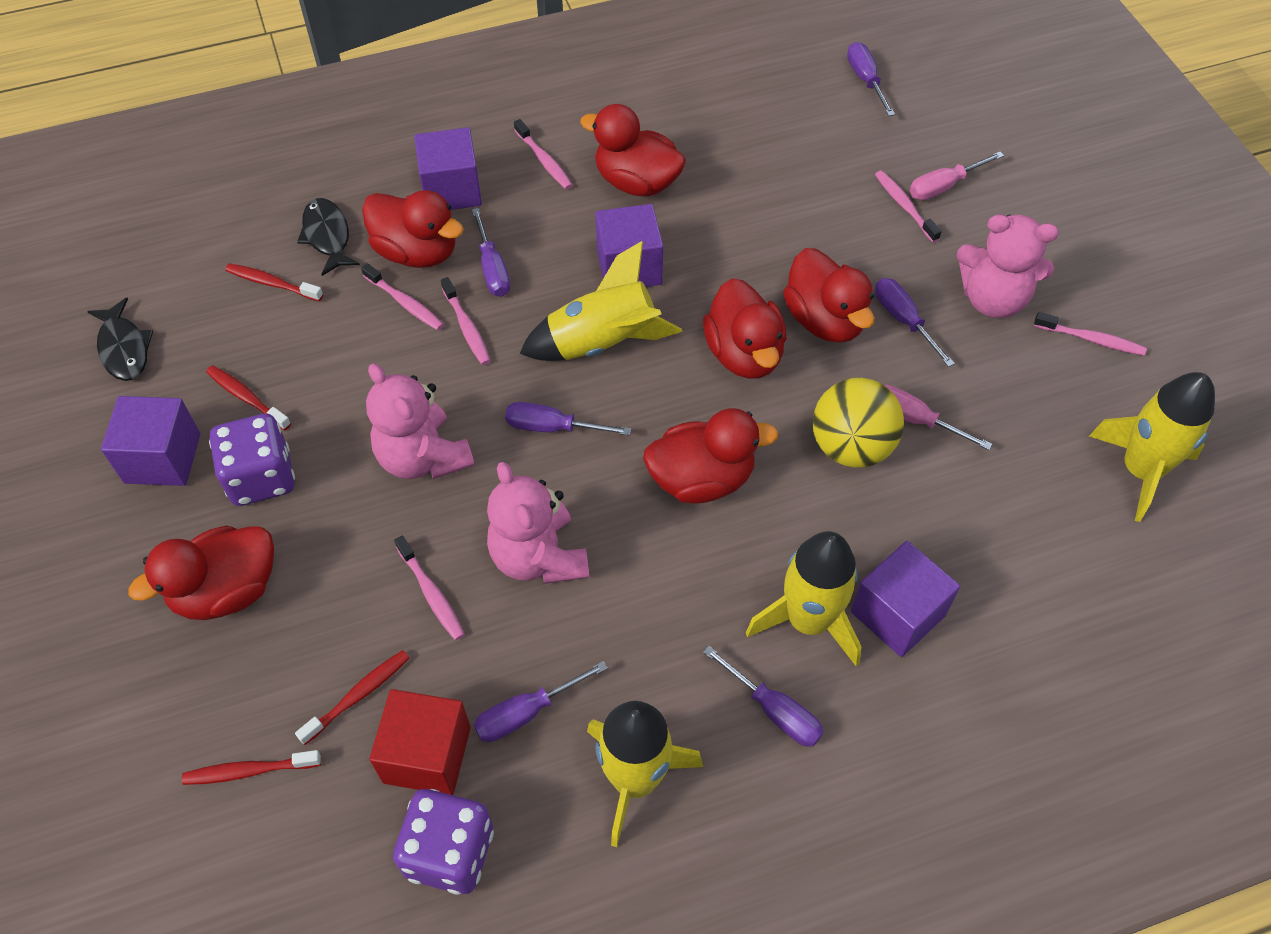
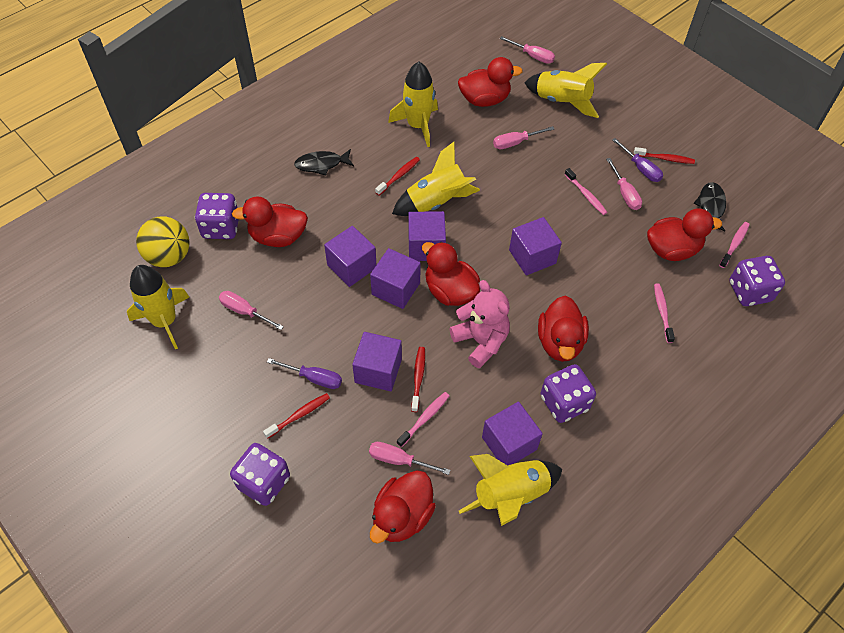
pink screwdriver: [884,384,992,450] [910,152,1004,200] = 2 -> [219,291,284,330] [369,442,450,475] [493,126,554,149] [500,36,555,64] [606,158,642,210] = 5
pink teddy bear: [366,363,474,479] [487,462,589,584] [956,214,1059,318] = 3 -> [449,280,510,368] = 1
pink toothbrush: [361,263,444,330] [394,535,465,640] [441,277,490,365] [514,119,573,189] [875,171,942,242] [1034,312,1147,356] = 6 -> [397,392,450,447] [564,168,607,215] [654,283,675,343] [719,222,750,268] = 4
purple cube: [101,396,200,486] [414,127,482,210] [595,204,663,287] [851,541,960,657] = 4 -> [324,226,377,287] [352,332,402,391] [370,248,421,309] [408,211,446,261] [482,402,543,465] [509,217,562,275] = 6
purple dice: [209,414,295,506] [393,789,494,895] = 2 -> [195,193,239,239] [230,443,290,506] [540,364,596,423] [729,256,785,306] = 4
purple screwdriver: [472,208,510,297] [474,661,608,742] [505,402,631,436] [703,646,824,747] [847,42,895,116] [875,278,955,367] = 6 -> [267,358,342,389] [612,138,663,182] = 2
red cube: [370,689,471,795] = 1 -> none = 0
yellow rocket: [519,241,682,361] [587,701,703,847] [746,531,861,666] [1089,372,1215,522] = 4 -> [127,265,189,349] [388,61,438,147] [392,142,480,216] [459,454,562,526] [524,63,607,118] = 5

